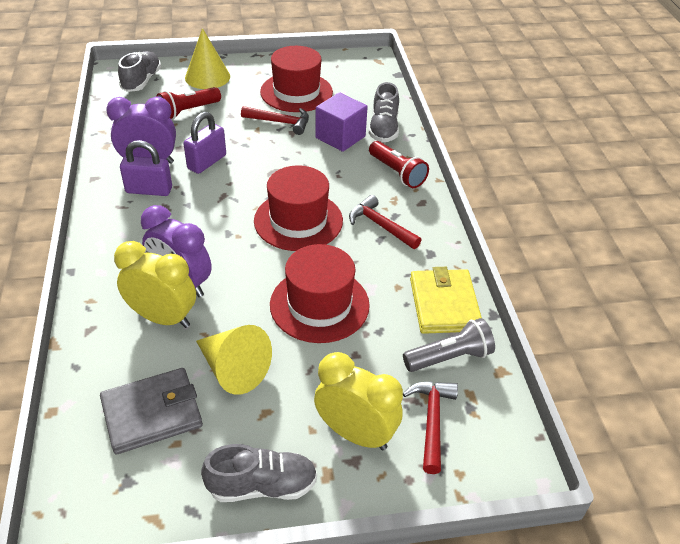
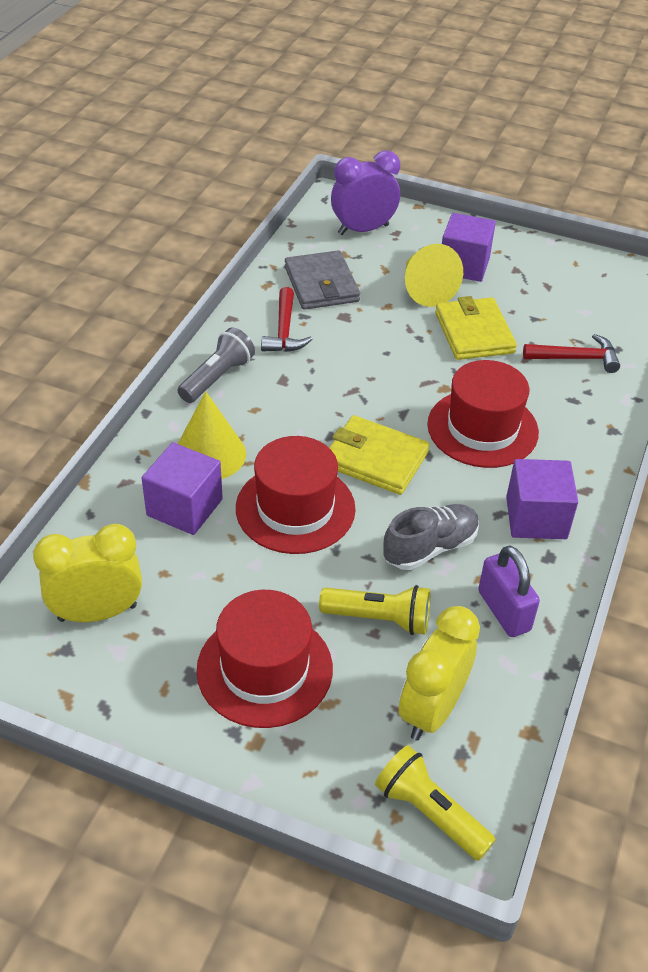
grey shoe: [118,51,161,92] [201,444,317,502] [369,82,399,142] = 3 -> [383,504,479,570] = 1
purple clock: [106,96,176,164] [141,205,212,297] = 2 -> [331,151,400,235] = 1
purple cube: [315,92,368,152] = 1 -> [142,442,223,535] [442,213,496,282] [506,459,578,539] = 3
purple padlock: [120,140,172,196] [184,112,226,174] = 2 -> [478,545,540,637] = 1
red flashlight: [156,87,221,120] [369,141,429,188] = 2 -> none = 0
red hammer: [241,106,309,135] [349,195,421,249] [403,381,458,474] = 3 -> [261,287,312,352] [523,334,620,373] = 2
yellow flashlight: none = 0 -> [319,585,430,635] [375,745,496,861] = 2
yellow wallet: [410,267,482,334] = 1 -> [329,415,430,495] [435,296,517,360] = 2

